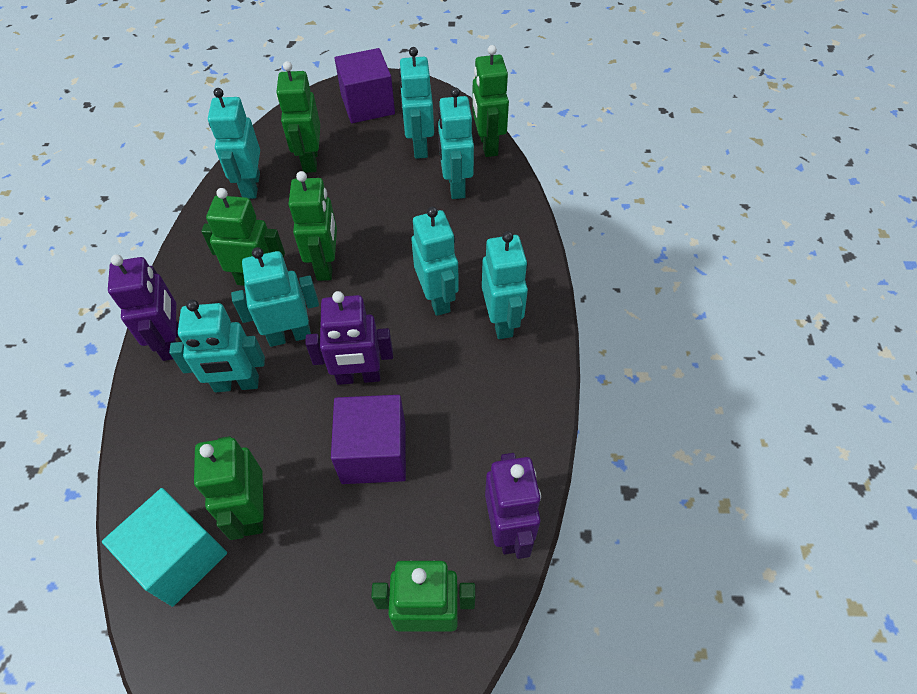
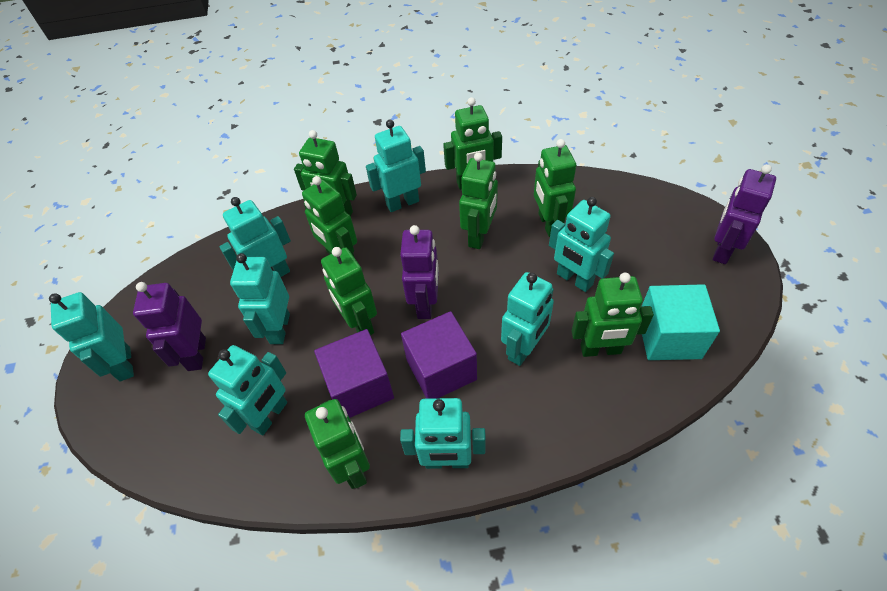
green robot: [194,436,264,540] [201,188,285,286] [276,61,320,173] [288,171,337,281] [371,560,475,631] [472,45,509,157] = 6 -> [294,130,357,216] [302,176,357,258] [305,399,370,489] [321,247,377,335] [443,97,502,190] [459,152,498,249] [534,139,576,237] [572,272,654,357] = 8
turquoise robot: [169,300,265,392] [208,88,260,199] [231,247,319,347] [399,47,434,159] [411,207,459,316] [438,87,474,199] [482,231,528,339] = 7 -> [49,292,134,381] [208,345,287,435] [219,197,291,277] [230,253,290,344] [366,119,426,212] [400,398,486,469] [501,272,554,366] [549,197,614,292] = 8

